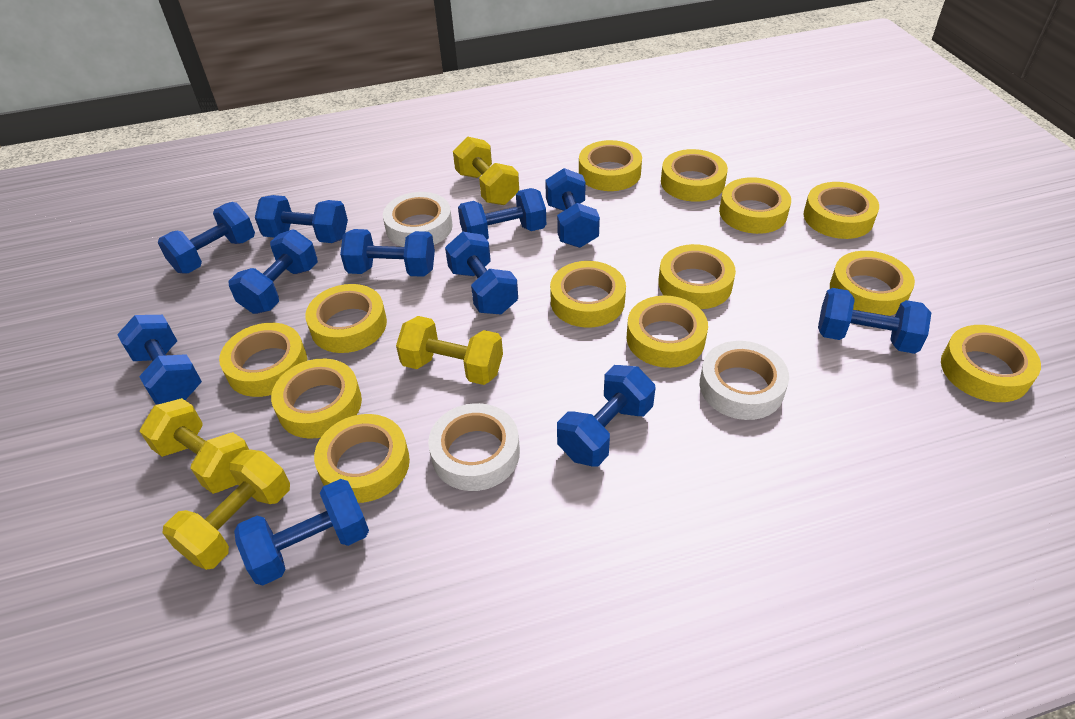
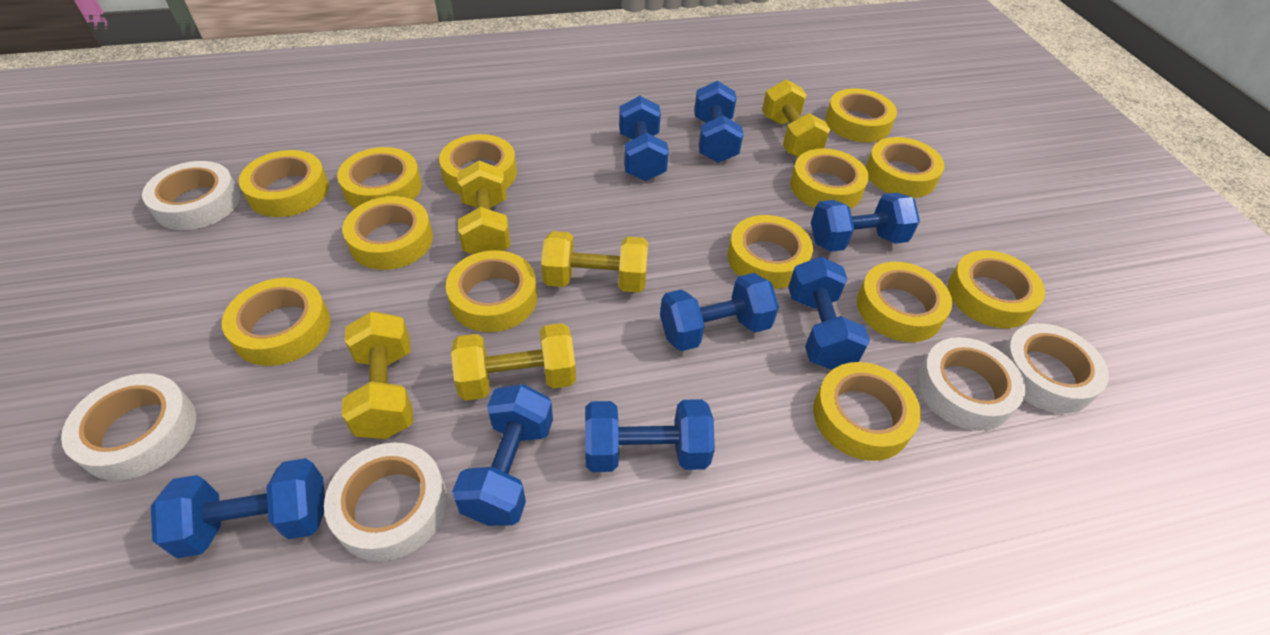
blue dumbbell: [117,315,202,404] [158,202,255,273] [228,230,318,314] [234,479,369,585] [255,195,348,243] [340,229,435,277] [445,232,518,314] [458,188,546,240] [545,168,600,248] [557,365,655,466] [818,288,932,354] = 11 -> [151,458,325,558] [452,384,553,526] [585,399,715,472] [619,96,669,181] [660,273,779,351] [694,81,743,163] [788,257,870,370] [811,193,920,252] = 8
white tape: [383,192,453,247] [428,403,520,491] [700,341,789,420] = 3 -> [61,373,196,481] [142,161,240,230] [324,442,447,561] [917,337,1026,431] [1001,323,1109,414] = 5
yellow dumbbell: [139,398,249,494] [163,450,290,570] [396,316,503,385] [453,137,519,205] = 4 -> [342,311,413,439] [451,323,576,401] [458,160,510,254] [541,231,648,293] [762,79,830,157] = 5

